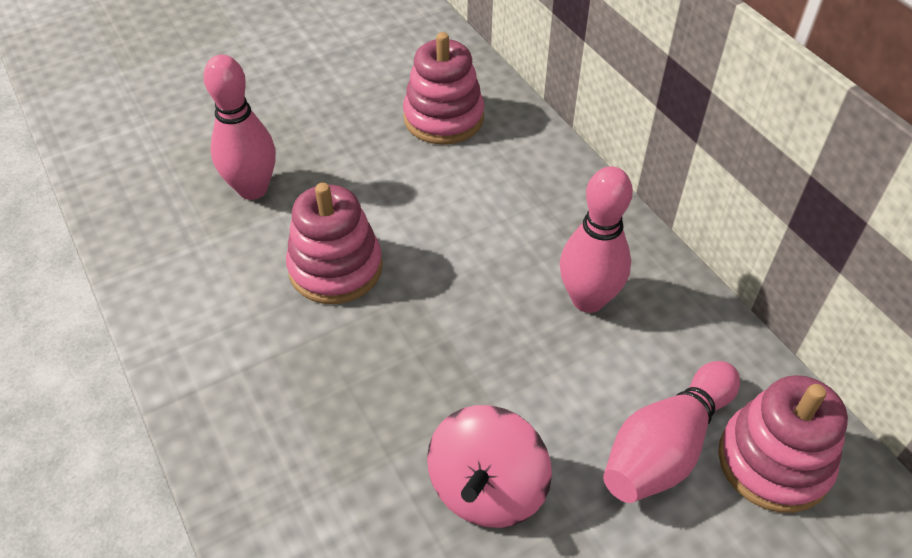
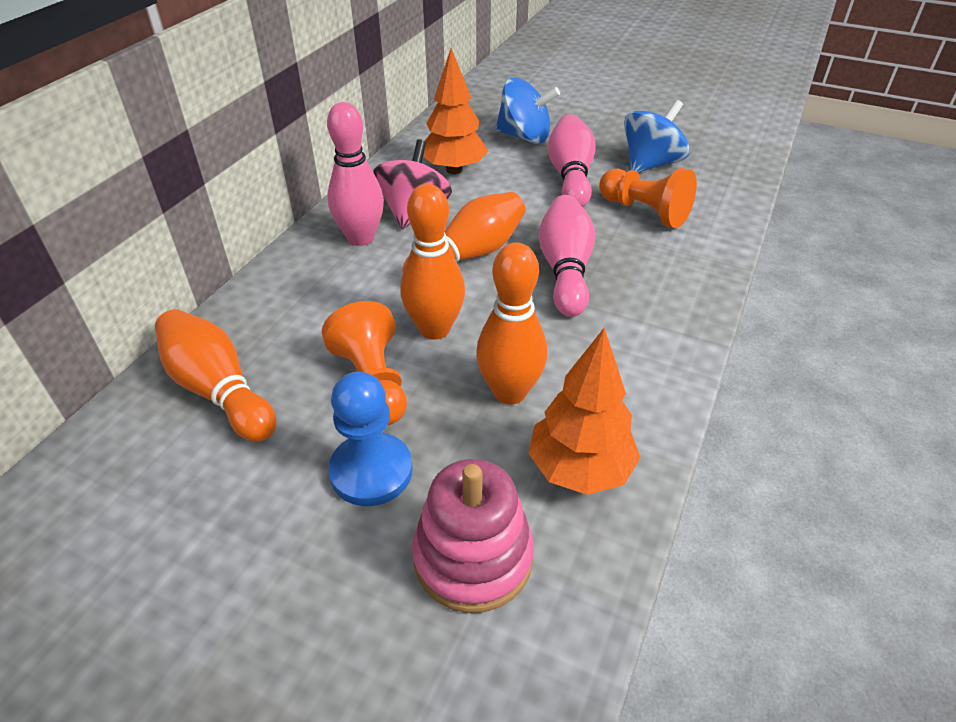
blue pawn: none = 0 -> [328,372,413,506] = 1
blue spinning top: none = 0 -> [495,77,560,144] [624,100,690,172] = 2
orange bowling pin: none = 0 -> [155,309,276,442] [400,184,465,340] [403,192,526,271] [476,243,547,404] = 4
orange pawn: none = 0 -> [322,301,407,425] [599,168,697,228] = 2
orange tree: none = 0 -> [423,48,488,174] [528,328,640,495] = 2
pink stacking toy: [286,183,383,304] [403,32,484,145] [718,375,848,513] = 3 -> [412,459,534,613] = 1

